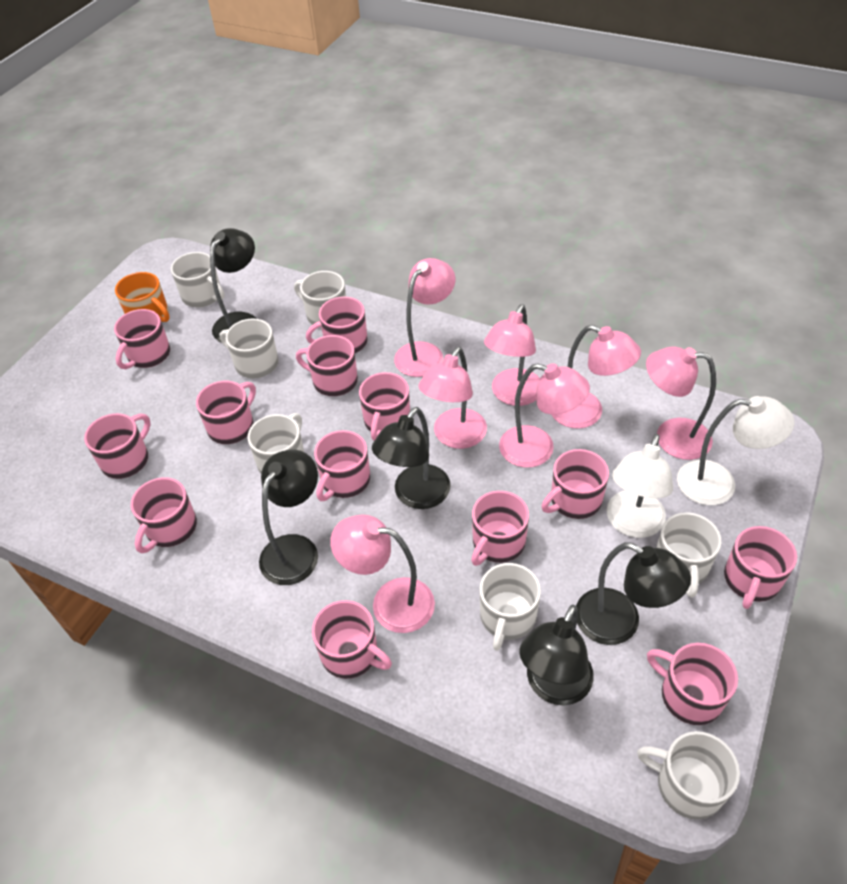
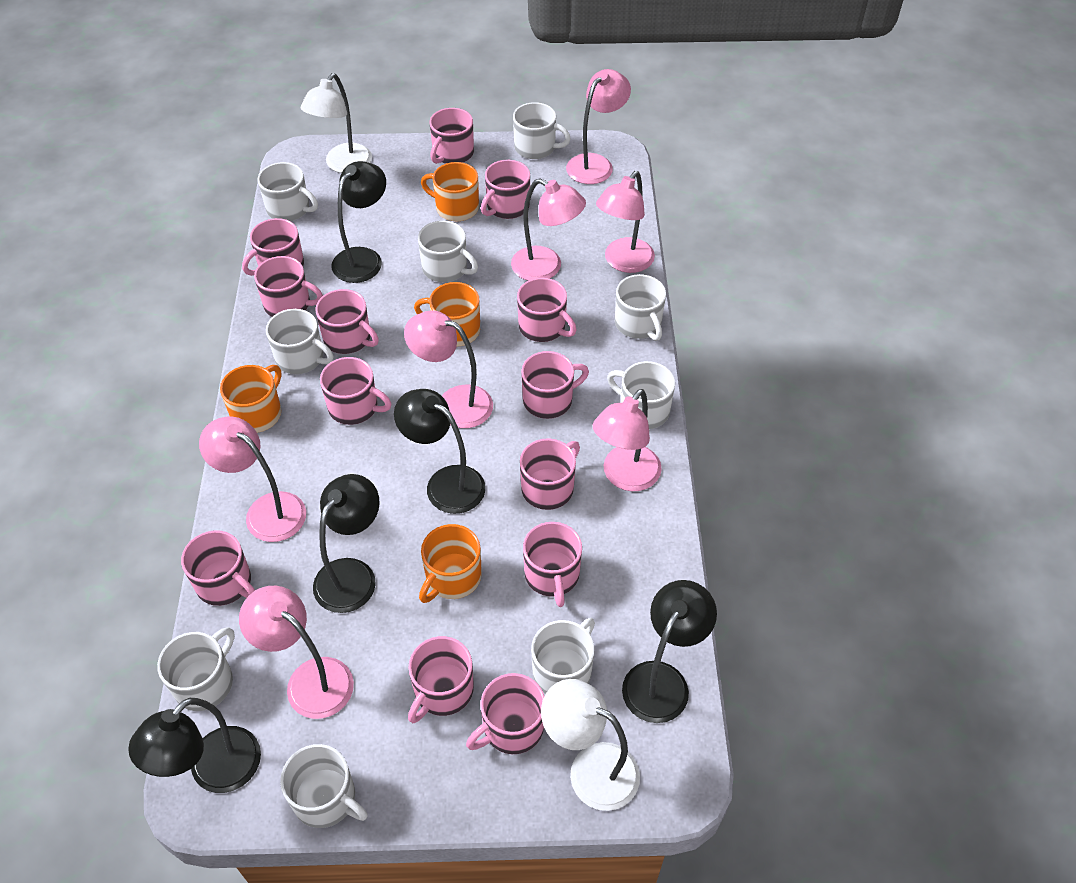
orange mug: [115,272,170,322] = 1 -> [220,365,282,433] [414,282,480,346] [419,524,482,603] [421,162,479,221] = 4
white mug: [171,252,224,308] [220,318,278,379] [248,413,304,474] [294,271,346,328] [480,563,541,651] [637,731,740,820] [656,512,721,598] = 7 -> [157,627,235,711] [257,162,318,221] [266,309,333,374] [280,744,368,828] [418,221,478,282] [513,102,571,159] [531,618,595,694] [607,361,675,429] [615,274,666,341] = 9

